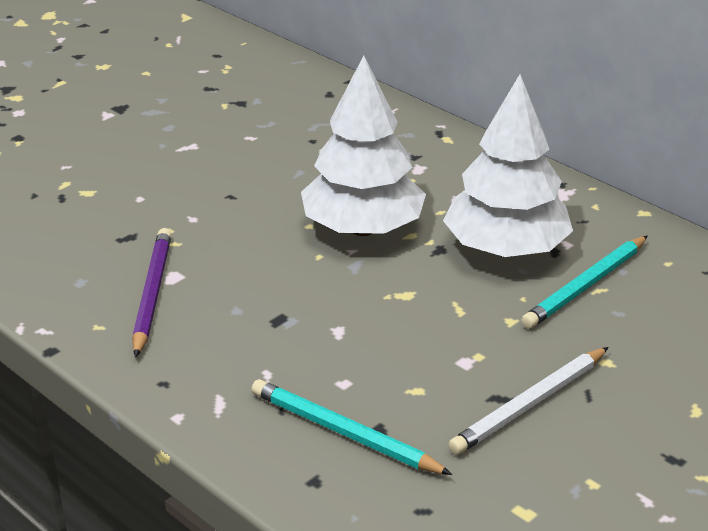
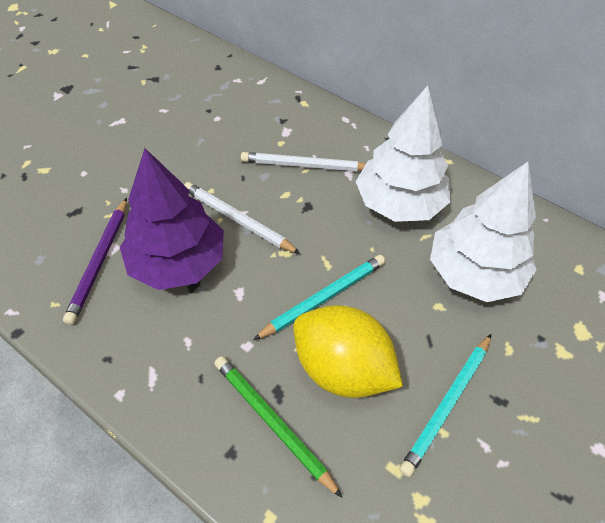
green pencil: none = 0 -> [214,356,343,498] = 1
purple tree: none = 0 -> [120,148,224,290] = 1
white pencil: [448,347,609,455] = 1 -> [184,182,301,254] [241,152,366,171] = 2
yellow lemon: none = 0 -> [293,305,403,398] = 1

